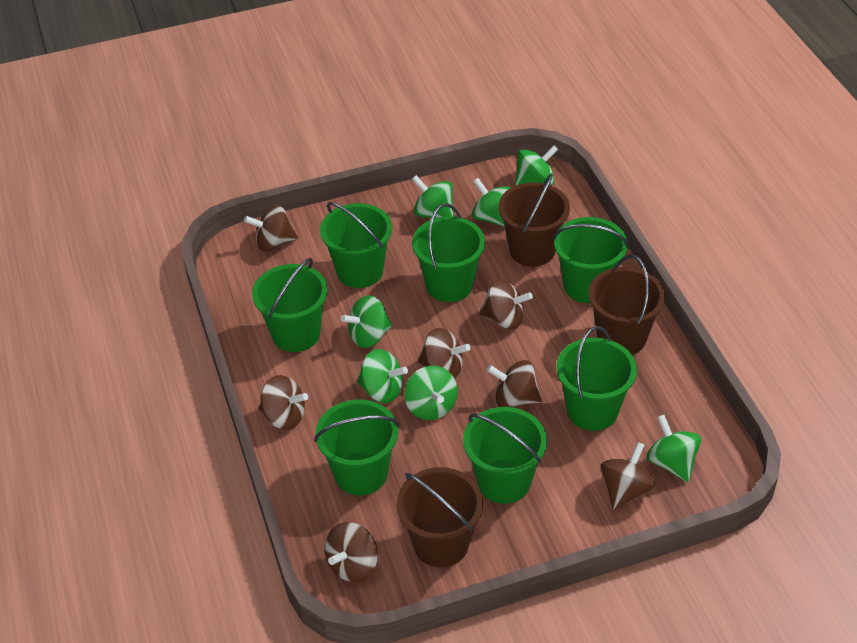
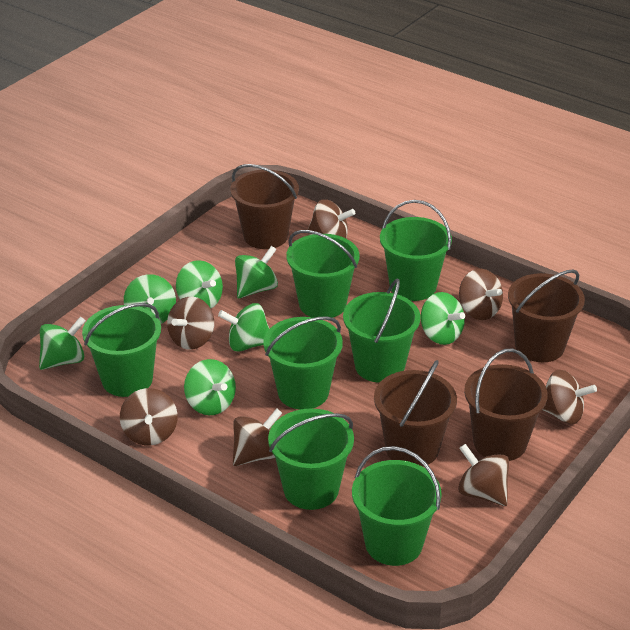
brown bucket: [396,467,483,567] [498,173,570,267] [589,255,665,355] = 3 -> [230,164,299,249] [374,360,457,467] [464,348,548,461] [508,269,585,362] = 4

